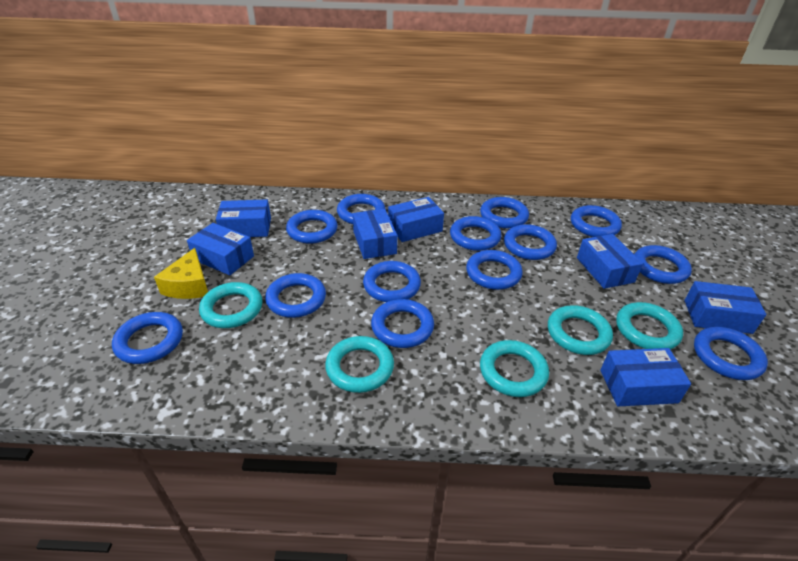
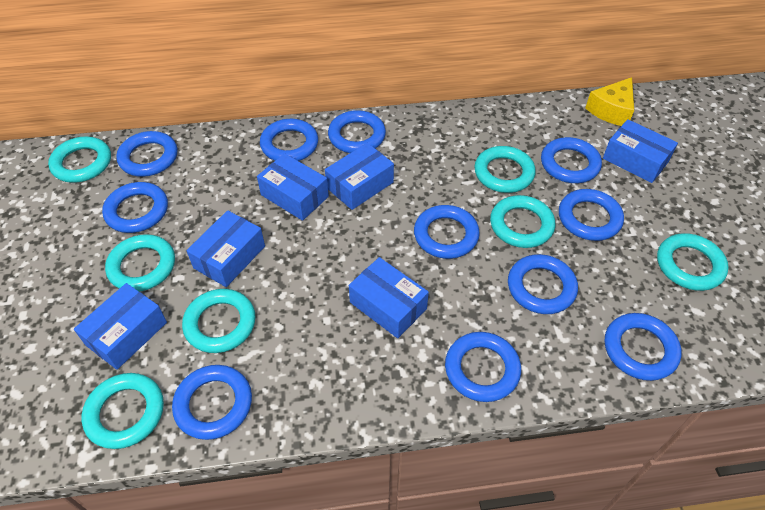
blue box: [187,223,254,275] [216,199,271,237] [353,209,397,259] [388,197,444,242] [577,234,643,289] [600,348,691,406] [685,281,766,334] = 7 -> [74,283,167,370] [186,210,265,287] [257,153,329,221] [325,143,394,210] [349,257,429,338] [603,119,678,183] = 6
blue ring: [112,312,183,364] [265,273,326,318] [286,210,338,244] [337,194,385,224] [363,261,421,302] [371,299,434,348] [450,216,501,251] [466,250,523,290] [480,197,529,228] [504,224,557,260] [571,205,622,237] [634,245,692,284] [694,327,768,380] = 13 -> [102,182,168,233] [116,131,177,177] [172,365,252,440] [260,119,318,161] [328,110,386,153] [414,205,480,259] [445,332,521,402] [508,254,578,314] [541,137,602,183] [559,189,624,241] [605,313,681,381] = 11
turquoise ring: [199,282,262,328] [325,336,394,393] [480,340,549,397] [548,305,613,355] [616,302,683,350] = 5 -> [48,137,111,183] [82,373,164,449] [105,234,175,292] [182,289,255,353] [475,146,536,193] [490,195,555,248] [657,233,729,291] = 7

